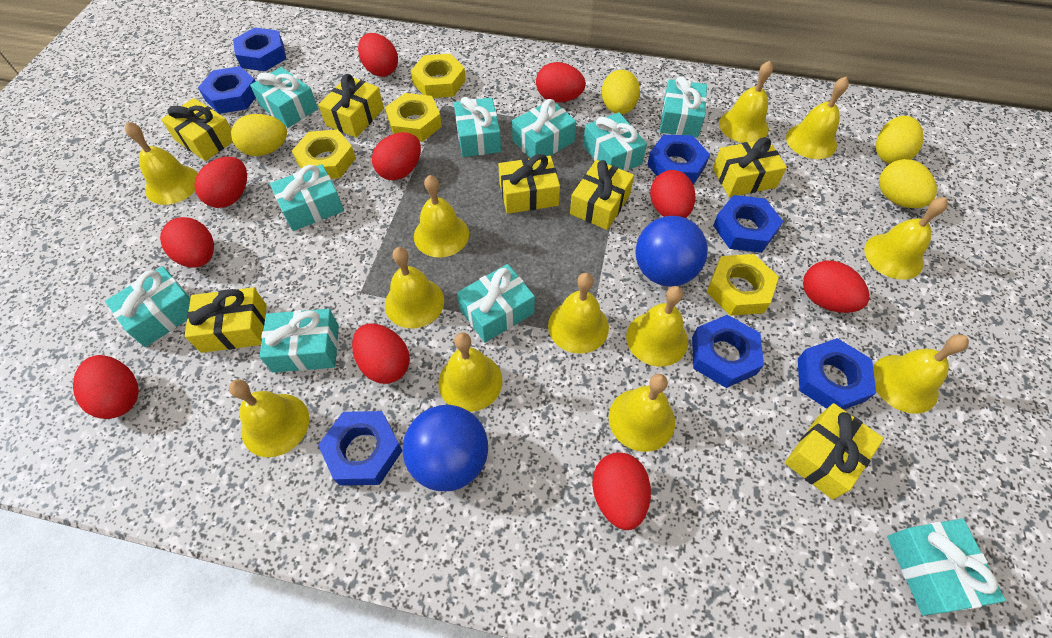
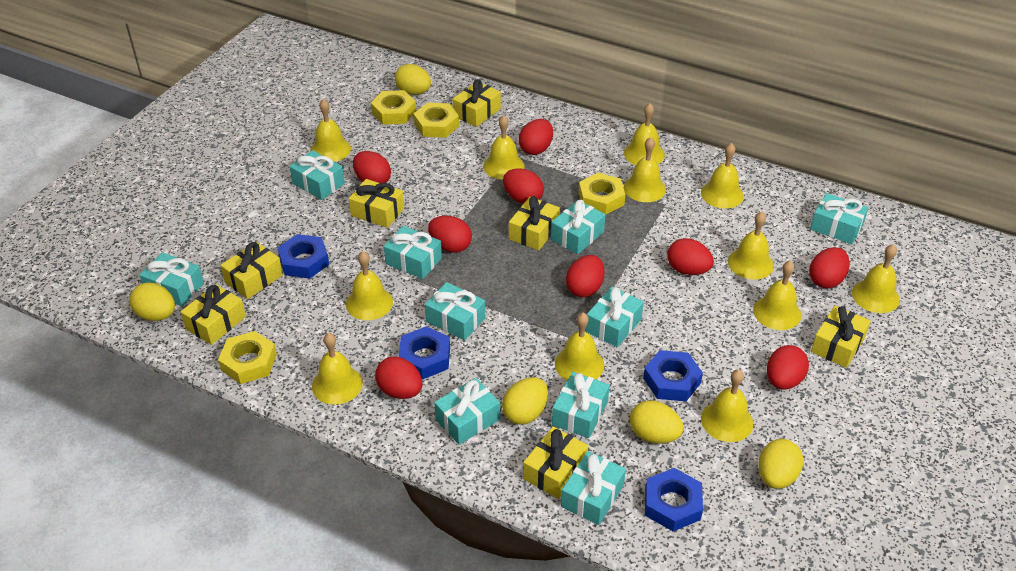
blue ball: [403,405,488,491] [636,216,708,286] = 2 -> none = 0
blue nut: [198,66,256,114] [233,27,286,71] [318,411,403,486] [647,135,710,185] [692,315,764,388] [713,195,783,253] [798,338,876,410] = 7 -> [277,234,329,279] [398,326,450,379] [643,350,703,401] [645,468,703,531] = 4
red egg: [73,355,139,419] [160,217,214,268] [194,157,247,208] [352,323,410,384] [358,33,398,77] [372,132,421,180] [536,62,586,103] [592,452,651,530] [650,170,696,218] [803,261,869,313] = 10 -> [353,151,391,183] [375,357,422,399] [428,216,472,253] [503,168,544,204] [519,119,553,155] [566,255,605,297] [667,238,714,275] [767,345,809,390] [809,247,850,288] = 9
yellow egg: [231,114,287,156] [602,70,640,114] [876,116,924,164] [879,159,937,208] = 4 -> [129,282,175,321] [395,64,431,95] [502,377,548,425] [630,400,684,444] [758,439,803,489] = 5

